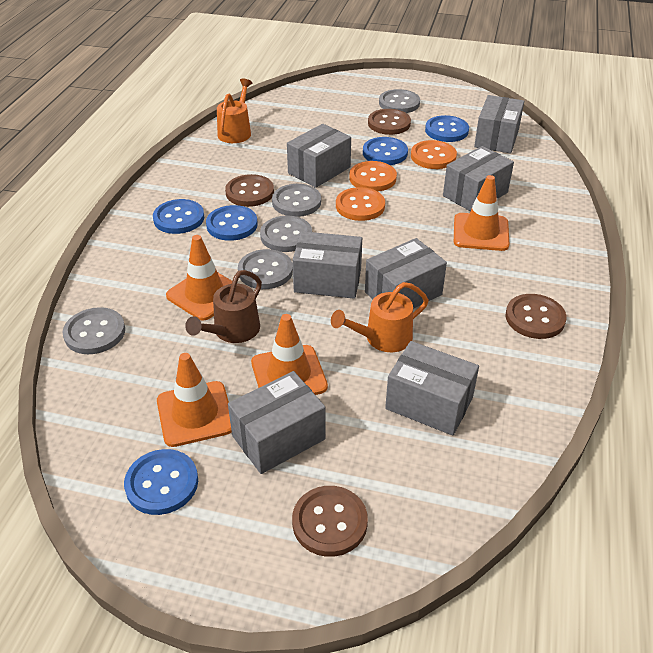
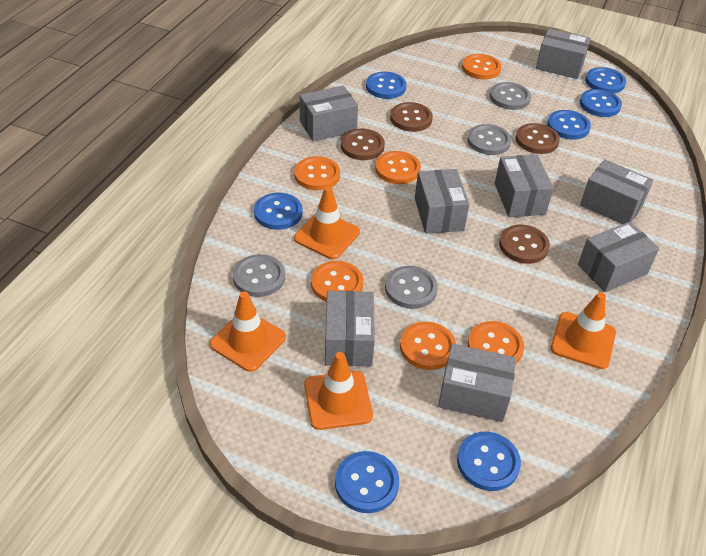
blue button: [124,449,198,515] [153,199,204,234] [206,205,258,241] [363,137,408,165] [425,115,469,142] = 5 -> [254,193,302,230] [335,451,399,513] [366,72,406,99] [457,432,521,491] [547,110,591,140] [580,89,622,117] [585,67,626,93] = 7
brown watering can: [185,270,262,343] = 1 -> none = 0
grey box: [228,371,326,474] [287,124,351,188] [292,231,362,299] [365,238,447,309] [385,341,479,435] [443,146,514,211] [474,95,524,154] = 7 -> [300,85,358,142] [325,291,375,366] [415,169,470,234] [438,343,517,422] [495,154,554,217] [536,28,591,79] [578,222,659,292] [580,159,653,224] = 8
grey button: [63,307,125,354] [238,249,293,289] [260,216,312,252] [272,184,321,217] [379,89,420,113] = 5 -> [233,254,285,297] [385,266,438,309] [467,124,511,155] [490,82,531,110] = 4
orange button: [336,187,385,221] [349,161,397,191] [411,140,457,169] = 3 -> [294,156,340,190] [311,261,363,302] [375,151,421,184] [400,322,456,370] [462,54,501,80] [468,321,524,364] = 6
orange watering can: [217,79,252,143] [331,282,429,352] = 2 -> none = 0

